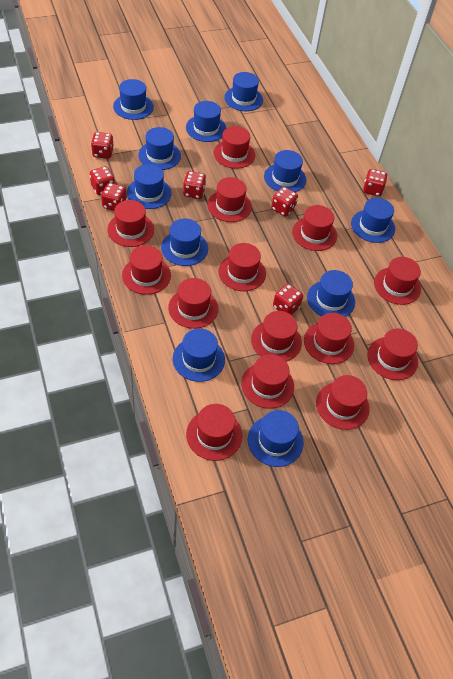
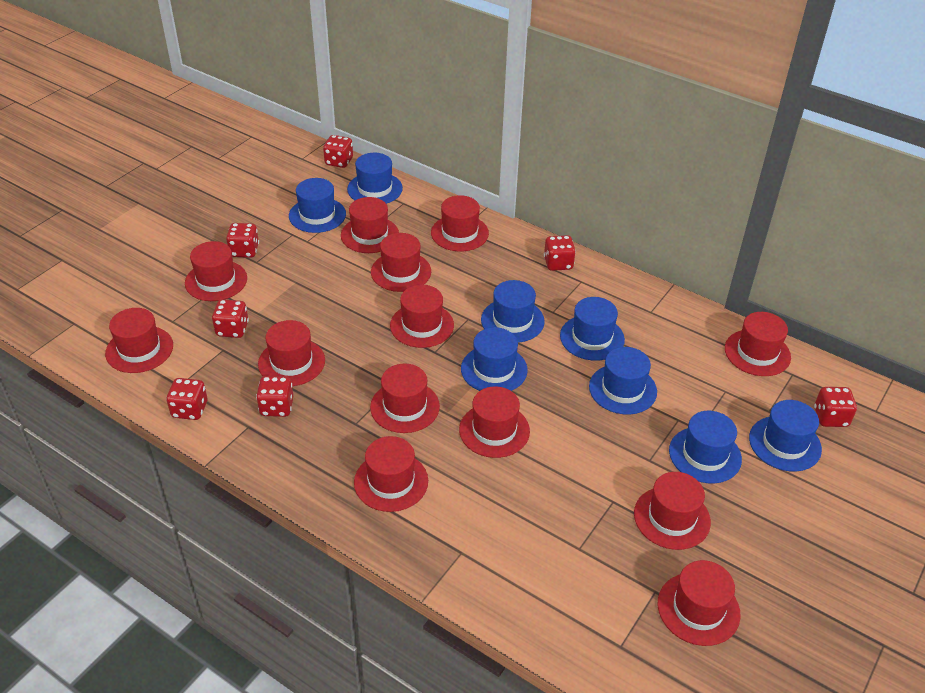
blue hat: [113,79,154,120] [127,164,171,209] [138,127,181,170] [161,218,208,266] [173,328,225,382] [186,101,226,142] [224,72,263,111] [248,410,303,467] [264,150,306,192] [307,270,355,317] [351,198,395,243] = 11 -> [289,178,346,233] [347,153,403,204] [461,327,528,391] [481,280,545,343] [560,297,625,361] [589,347,657,415] [669,411,742,483] [749,400,822,472] = 8
red hat: [107,200,154,247] [122,245,171,295] [168,278,218,329] [186,404,242,461] [207,177,252,222] [214,126,255,169] [218,243,266,291] [241,354,294,409] [251,311,302,362] [292,205,337,251] [304,313,354,364] [316,375,370,430] [367,328,418,380] [374,257,421,305] = 14 -> [105,308,173,373] [185,241,247,301] [258,320,325,386] [341,197,399,253] [354,436,428,512] [370,364,440,433] [371,233,431,292] [390,285,454,348] [431,195,489,251] [459,387,530,458] [634,472,711,550] [658,560,741,646] [725,312,791,376] = 13

